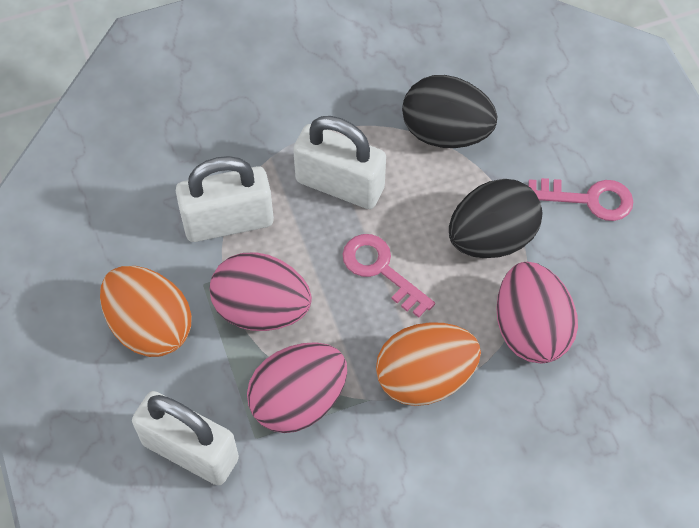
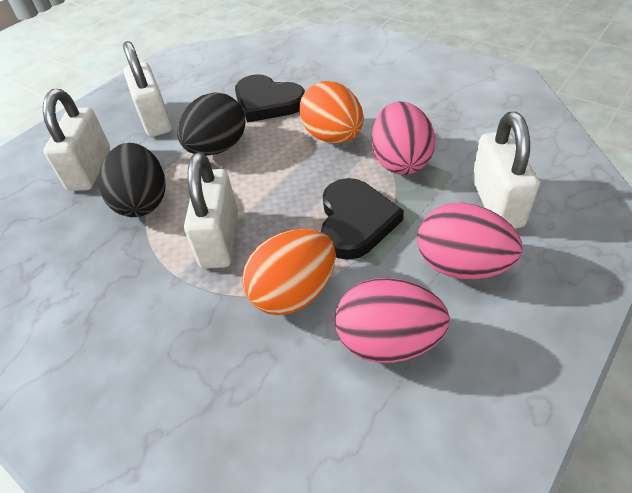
black heart: none = 0 -> [235,74,305,123] [321,178,404,260] = 2
pink key: [342,234,435,318] [528,178,633,221] = 2 -> none = 0
white padlock: [132,391,239,486] [176,156,274,242] [293,116,386,209] = 3 -> [43,89,110,191] [123,41,172,137] [184,152,238,269] [472,112,539,229] = 4

